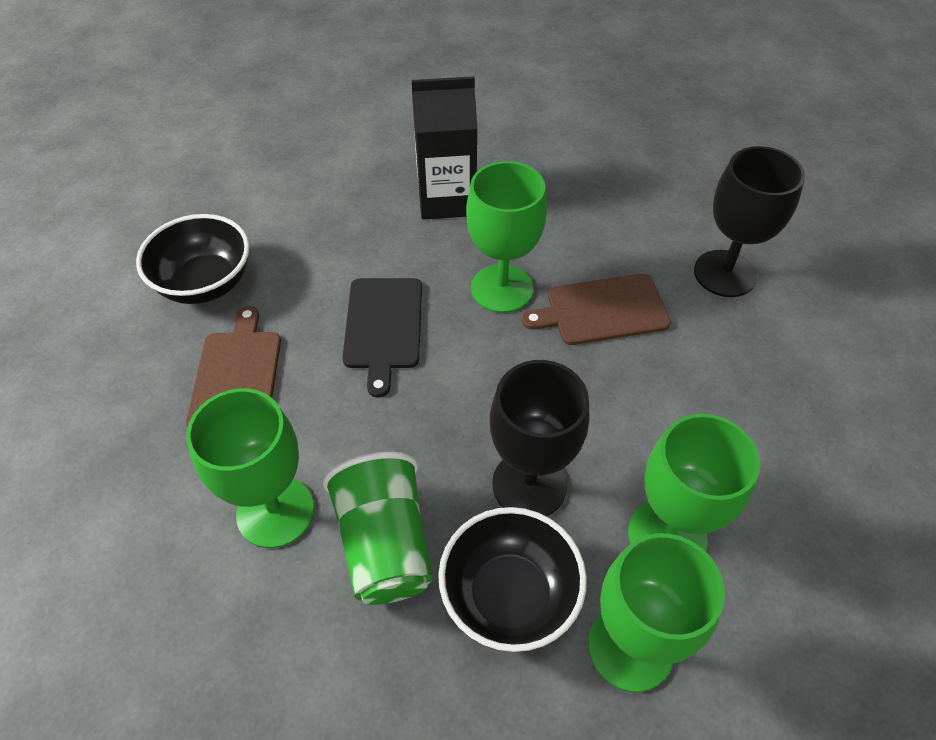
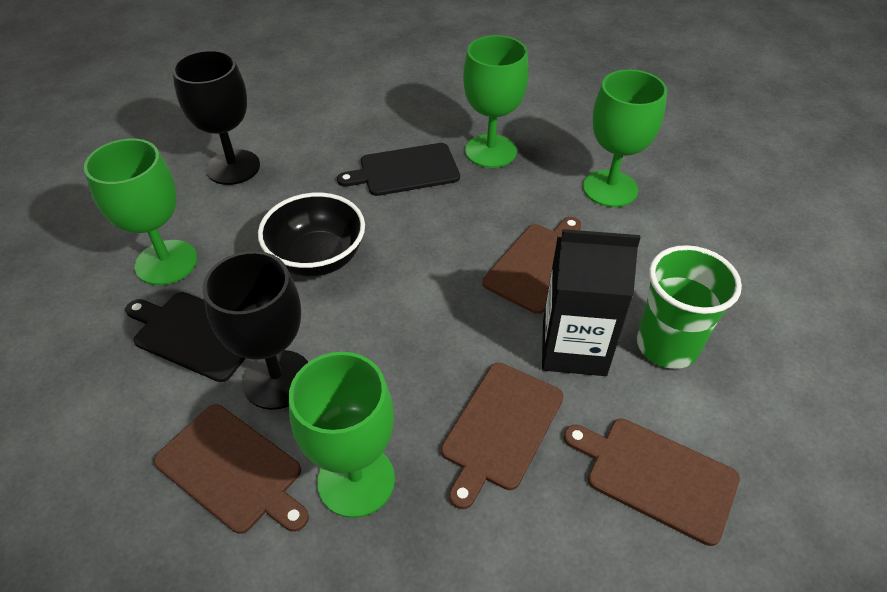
black bowl: [136,214,249,304] [438,507,587,652] = 2 -> [258,193,365,277] = 1
black cutting board: [342,278,422,398] = 1 -> [125,292,246,382] [337,143,460,196] = 2
brown cutting board: [186,306,281,428] [522,274,671,345] = 2 -> [154,404,309,534] [441,363,564,509] [482,217,581,314] [564,419,740,546] = 4

